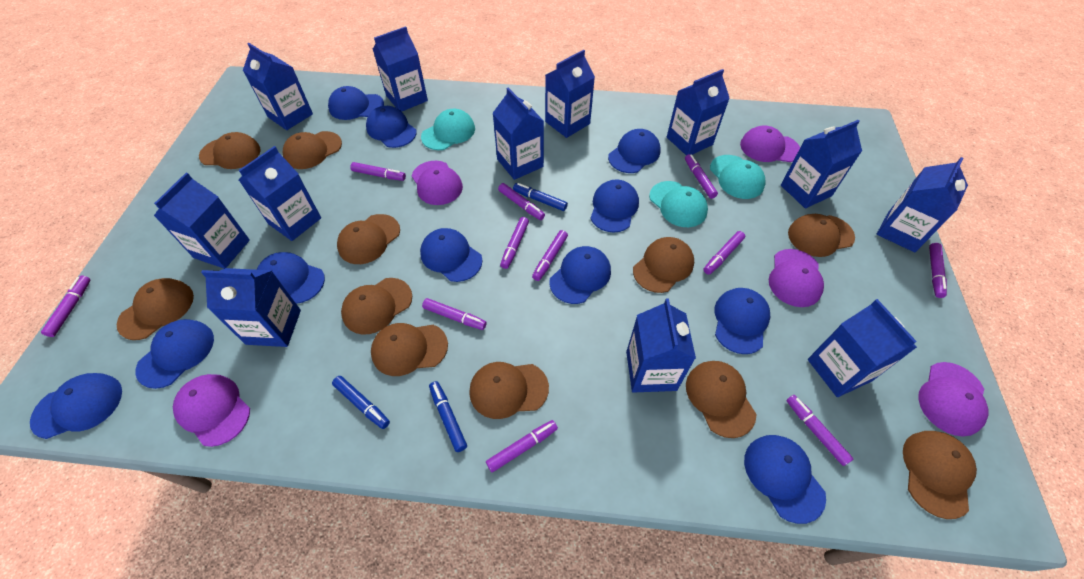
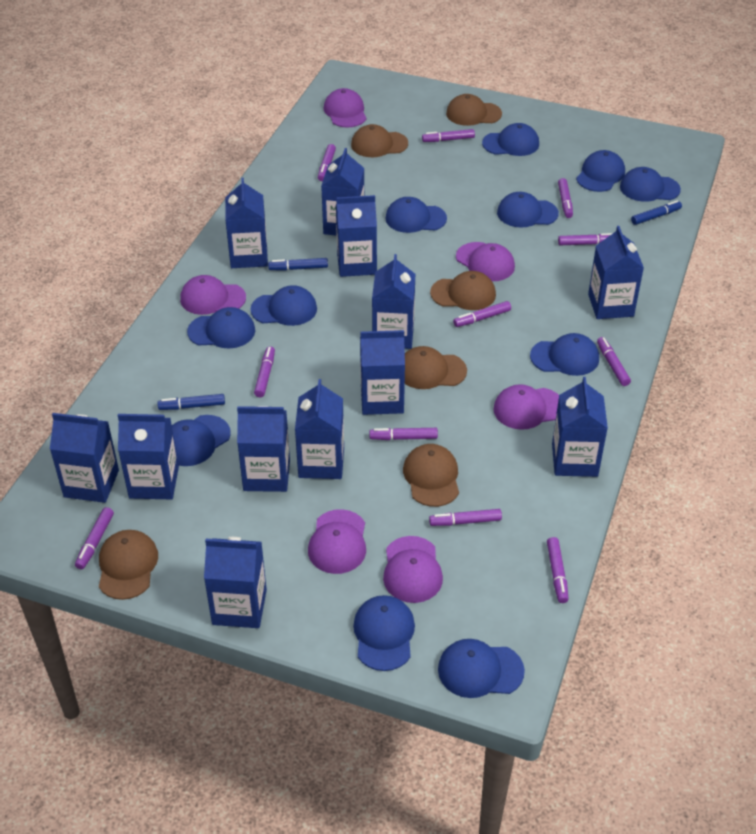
brown cap: [117,278,194,340] [199,132,261,169] [283,131,342,169] [337,214,400,264] [341,278,412,335] [371,323,448,376] [469,362,549,419] [633,237,694,293] [686,361,756,438] [788,214,855,257] [903,431,977,519] = 11 -> [99,530,158,600] [351,124,408,157] [403,444,459,507] [405,346,467,389] [430,271,496,310] [446,94,502,126] = 6
purple cap: [173,374,250,447] [412,161,463,205] [740,125,800,162] [769,249,824,307] [918,362,989,437] = 5 -> [180,275,246,315] [308,509,366,574] [324,88,367,127] [383,536,443,603] [456,242,515,281] [493,384,559,430] = 6
turquoise cap: [421,109,475,150] [649,181,708,227] [710,155,765,199] = 3 -> none = 0

